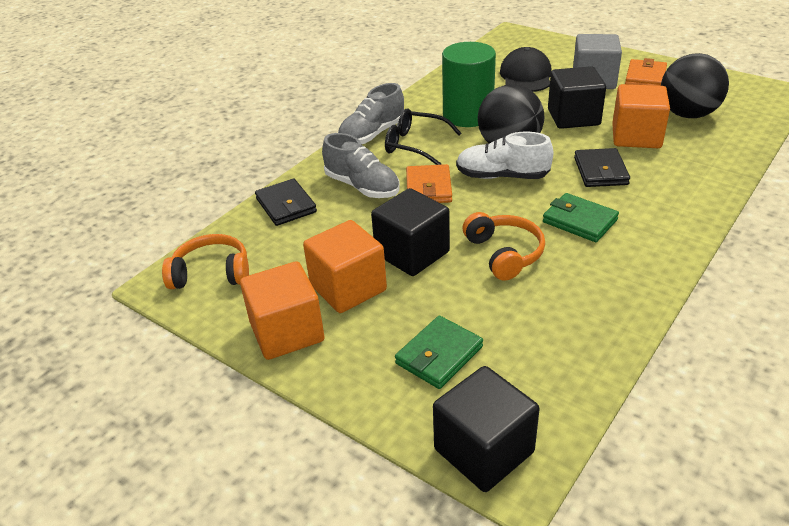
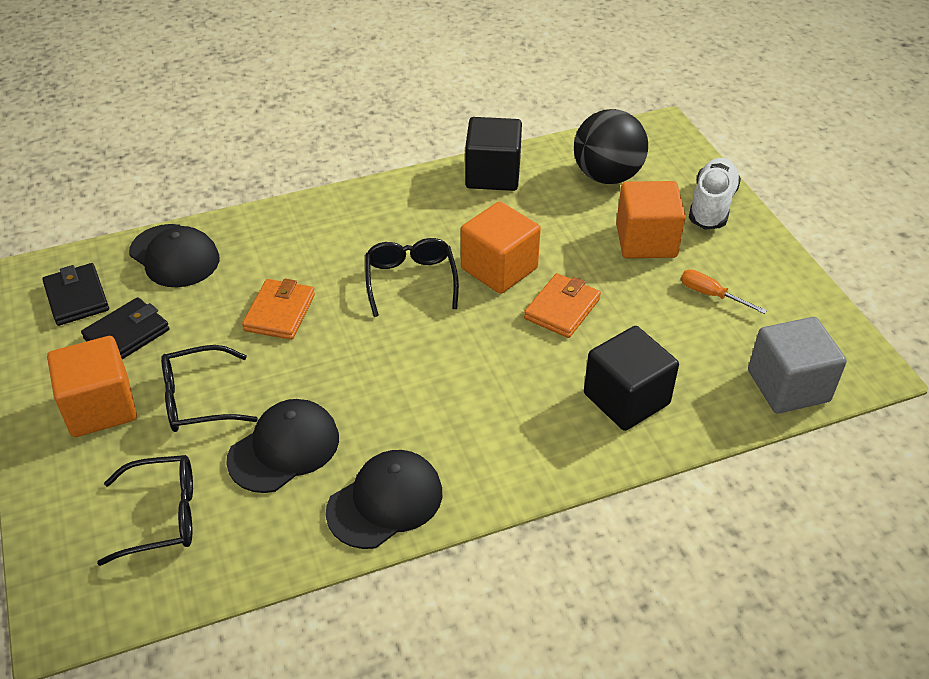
black ball: [478,84,544,144] [661,53,729,118] = 2 -> [574,109,648,184] = 1
black cap: [500,47,552,92] = 1 -> [129,224,219,287] [226,399,339,493] [326,450,442,549] = 3
black cube: [371,188,450,276] [433,366,540,492] [548,66,606,129] = 3 -> [465,117,522,191] [584,326,679,431] = 2
black glasses: [385,108,461,165] = 1 -> [97,455,193,566] [161,345,258,432] [365,238,459,317] = 3
green cylinder: [442,42,496,127] = 1 -> none = 0
green wallet: [395,316,483,389] [543,193,619,242] = 2 -> none = 0
grey shoe: [322,133,400,198] [338,83,404,144] = 2 -> none = 0
orange headphones: [162,234,249,289] [463,212,545,281] = 2 -> none = 0
orange screwdriver: none = 0 -> [681,270,767,314] = 1

